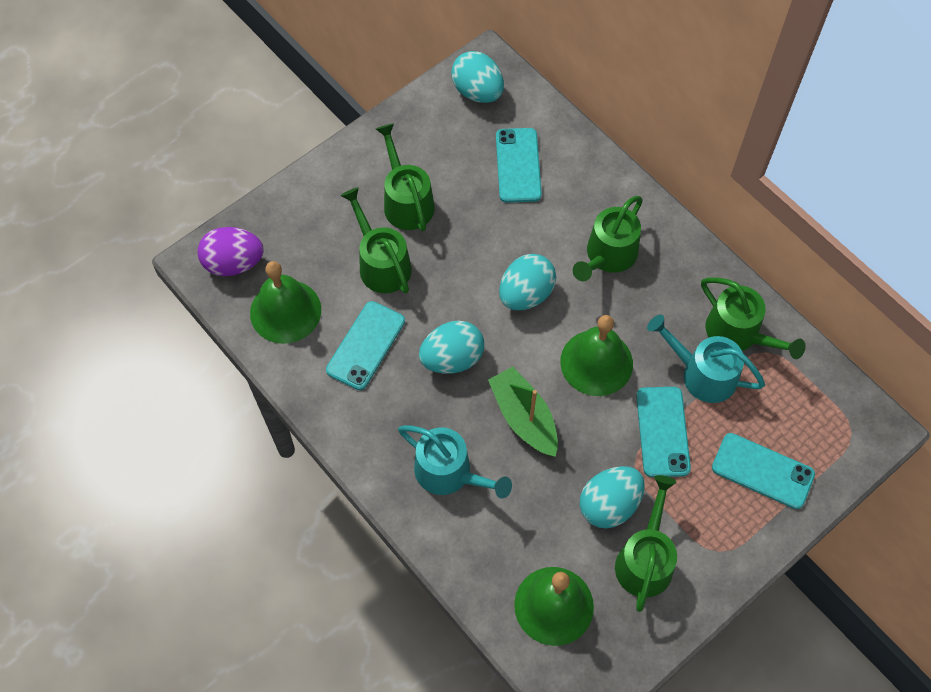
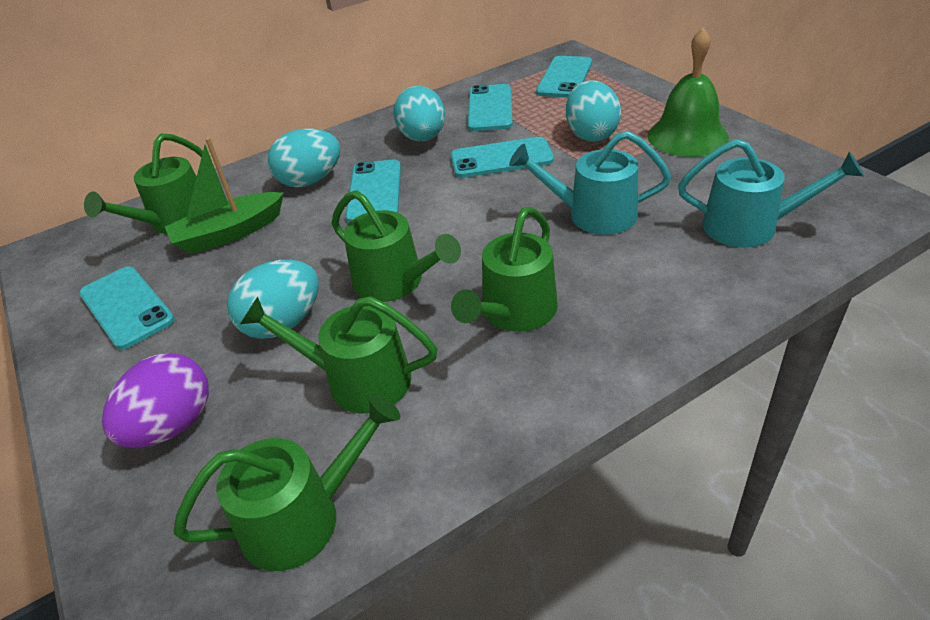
green bell: [250,261,321,344] [514,567,594,646] [560,315,633,396] = 3 -> [648,27,729,157] = 1
turquoise phone: [326,301,405,390] [496,128,542,203] [636,387,691,477] [712,433,815,509] = 4 -> [79,267,175,350] [346,160,401,222] [451,137,554,178] [468,84,513,131] [536,56,592,98] = 5

